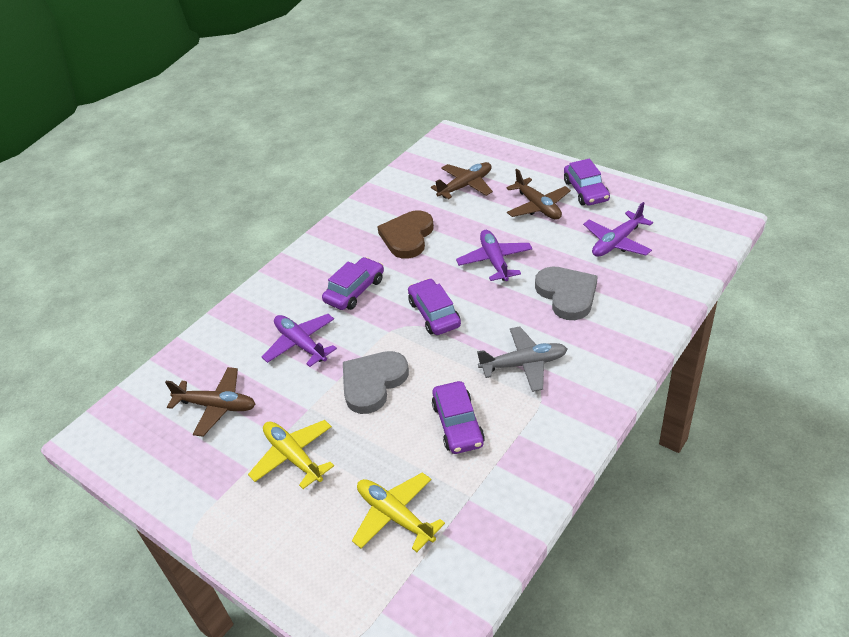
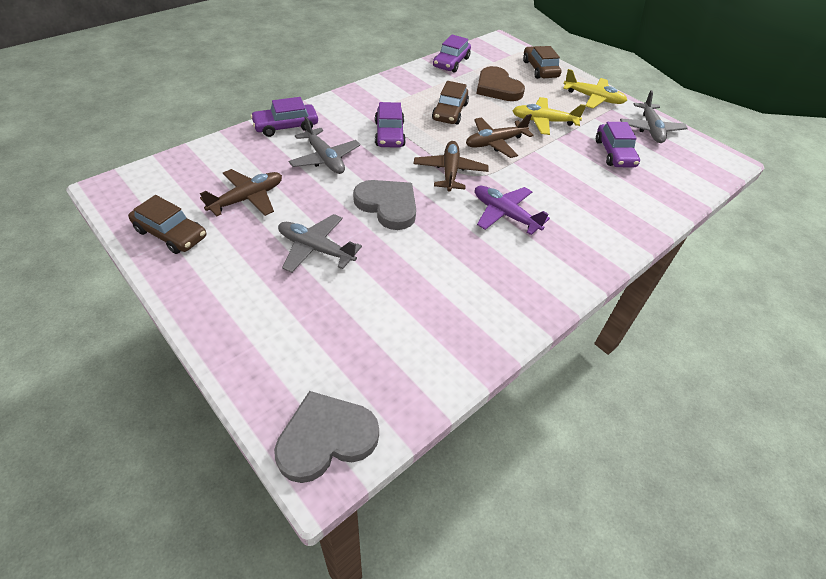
brown car: none = 0 -> [128,195,206,254] [432,81,469,124] [523,46,562,79] = 3
grey plane: [477,327,567,392] = 1 -> [278,214,362,273] [289,117,360,174] [620,90,688,143] = 3
purple plane: [262,314,337,367] [456,230,532,281] [583,202,653,257] = 3 -> [475,186,550,235] = 1

